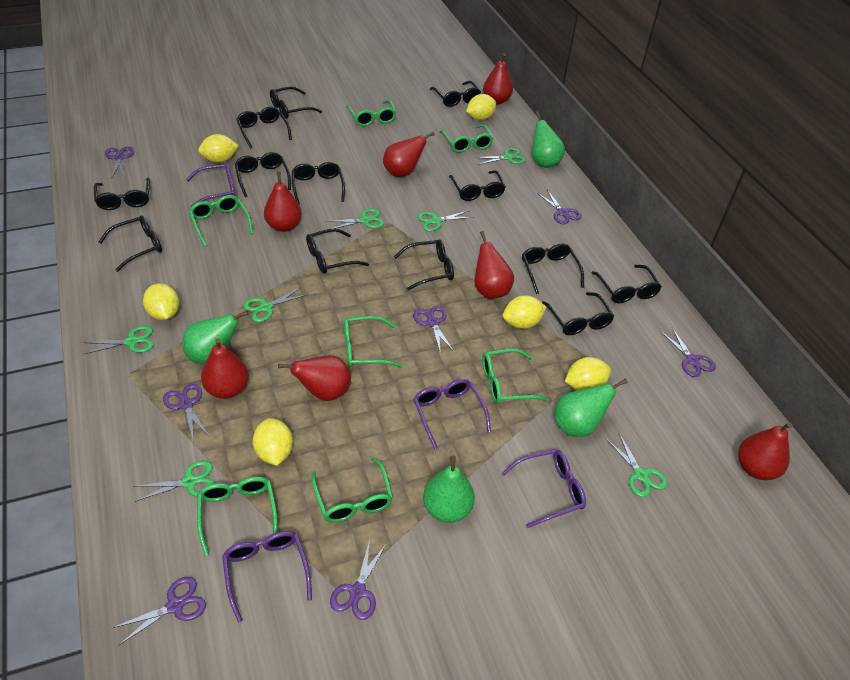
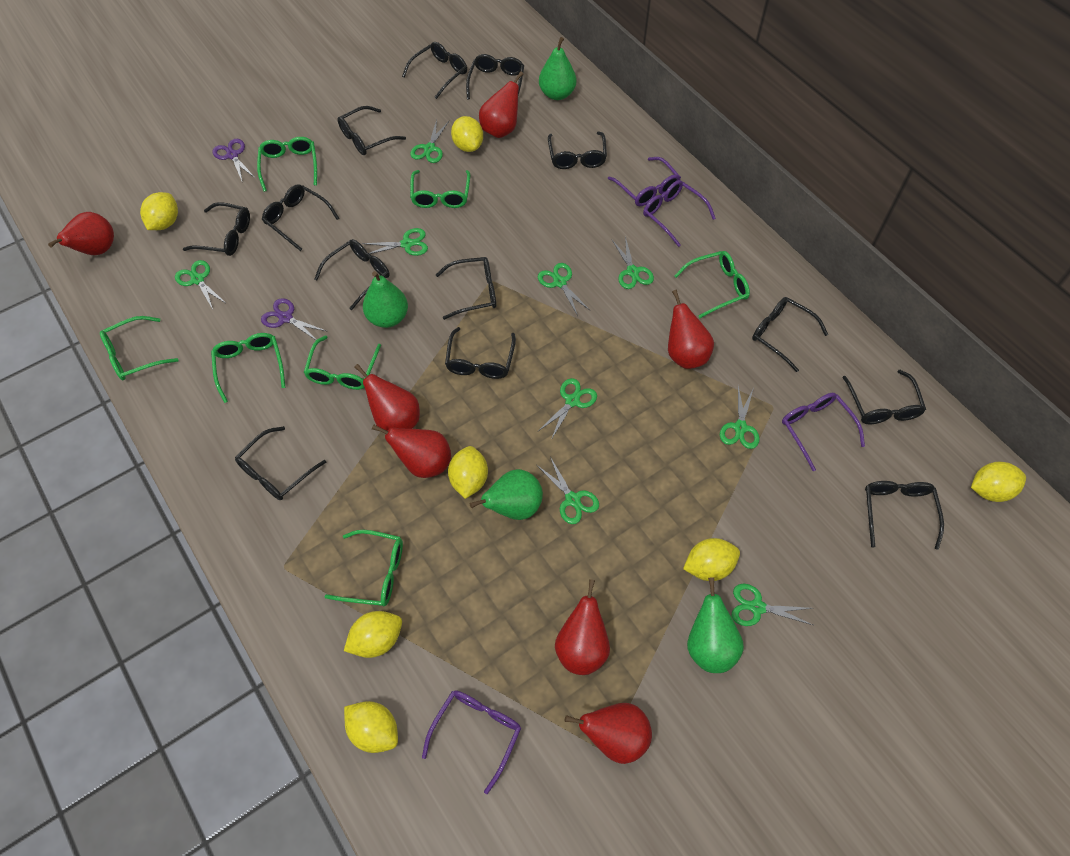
green scissors: [83,326,154,354] [133,461,215,502] [243,287,308,322] [326,209,384,229] [417,210,474,232] [474,148,526,165] [606,433,667,497] = 7 -> [175,260,227,309] [362,228,428,256] [410,120,449,163] [537,457,599,524] [538,263,591,316] [538,378,597,440] [612,236,654,289] [720,386,760,449] [732,584,813,626] = 9
purple scissors: [105,147,134,179] [112,577,206,646] [163,384,209,439] [330,539,387,620] [413,306,454,354] [537,190,582,224] [660,328,716,377] = 7 -> [212,139,255,181] [261,298,328,340] = 2
yellow lemon: [143,283,179,320] [198,134,239,163] [252,418,293,466] [466,94,496,120] [503,295,546,329] [565,357,611,390] = 6 -> [140,192,178,230] [344,611,402,658] [344,701,398,753] [448,446,488,499] [451,116,483,152] [683,538,740,581] [971,462,1026,502] = 7

